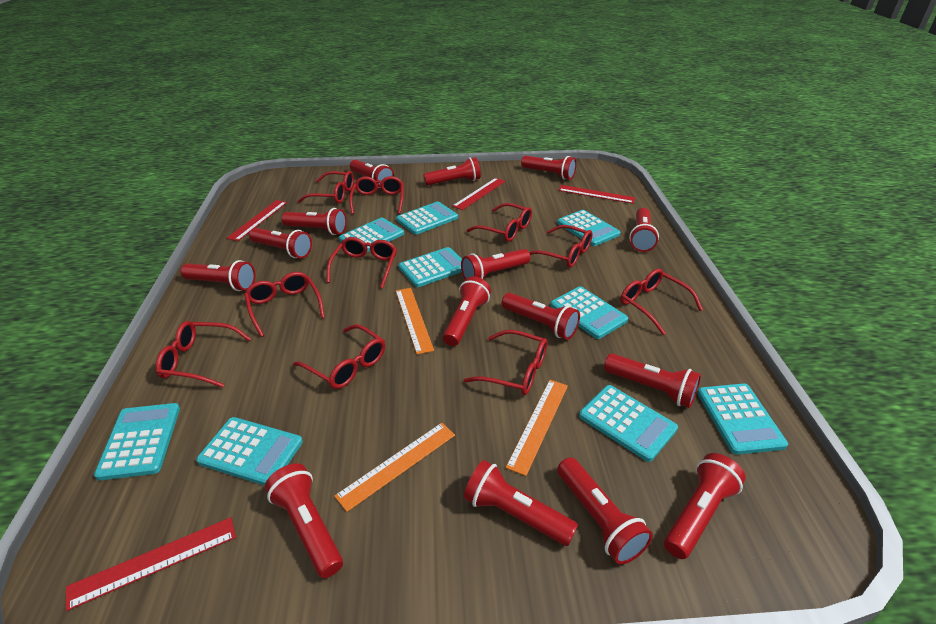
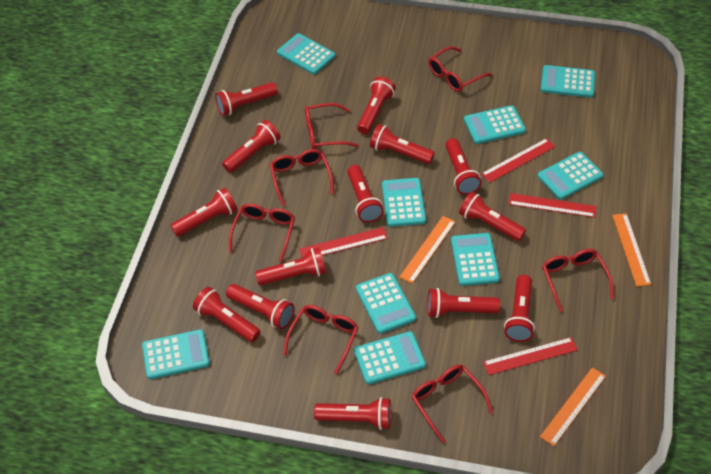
red flashlight: [181,260,255,291] [249,228,312,258] [265,463,343,578] [282,208,347,235] [350,160,394,188] [423,157,481,185] [443,276,491,346] [461,249,530,279] [464,460,578,546] [502,293,580,340] [521,156,577,180] [557,457,653,565] [604,354,701,408] [629,208,659,252] [664,453,746,559] = 15 -> [170,188,237,237] [193,287,261,342] [215,82,278,116] [222,120,281,173] [226,284,294,329] [255,248,326,285] [314,397,391,430] [347,165,384,223] [357,77,396,134] [370,124,435,164] [427,288,500,318] [445,138,482,195] [459,192,526,241] [504,275,535,342] = 14
red glasses: [155,321,251,388] [244,272,325,337] [293,324,385,389] [298,171,354,203] [327,237,397,289] [349,176,404,214] [464,330,547,395] [466,203,532,242] [529,225,593,268] [620,269,703,335] = 10 -> [229,203,295,262] [270,149,334,206] [283,305,359,375] [305,103,358,149] [411,365,493,443] [428,46,493,92] [542,249,614,312] = 7

